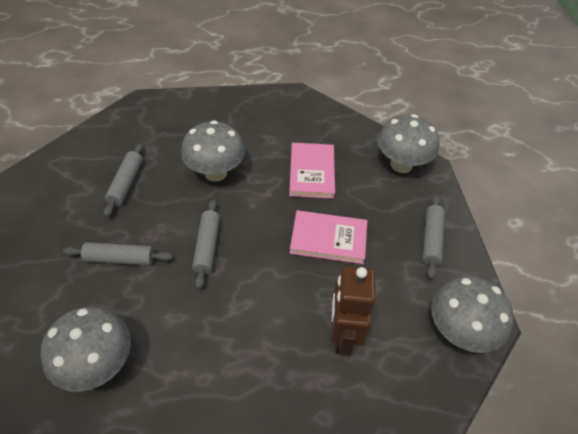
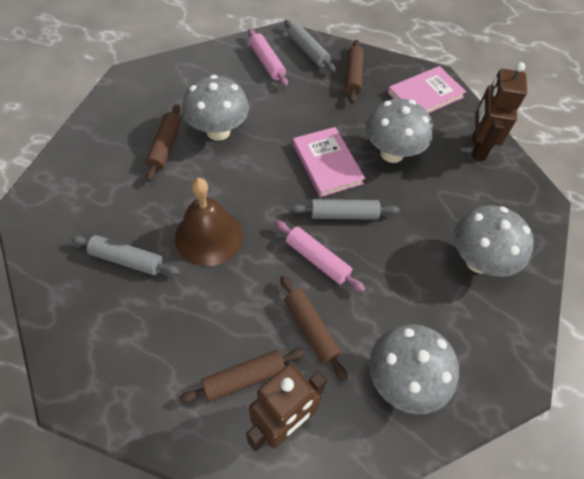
brown bell: none = 0 -> [175,178,243,266] = 1
brown robot: [331,266,376,355] = 1 -> [246,364,327,451] [473,62,527,161] = 2
brown rolling pin: none = 0 -> [146,104,181,182] [179,348,305,403] [280,275,347,381] [345,40,364,103] = 4
grey rolling pin: [63,242,173,265] [104,143,143,217] [192,199,220,289] [422,195,445,279] = 4 -> [71,235,180,275] [284,20,336,72] [291,199,400,220] = 3
pink rolling pin: none = 0 -> [248,29,288,87] [275,220,365,292] = 2

